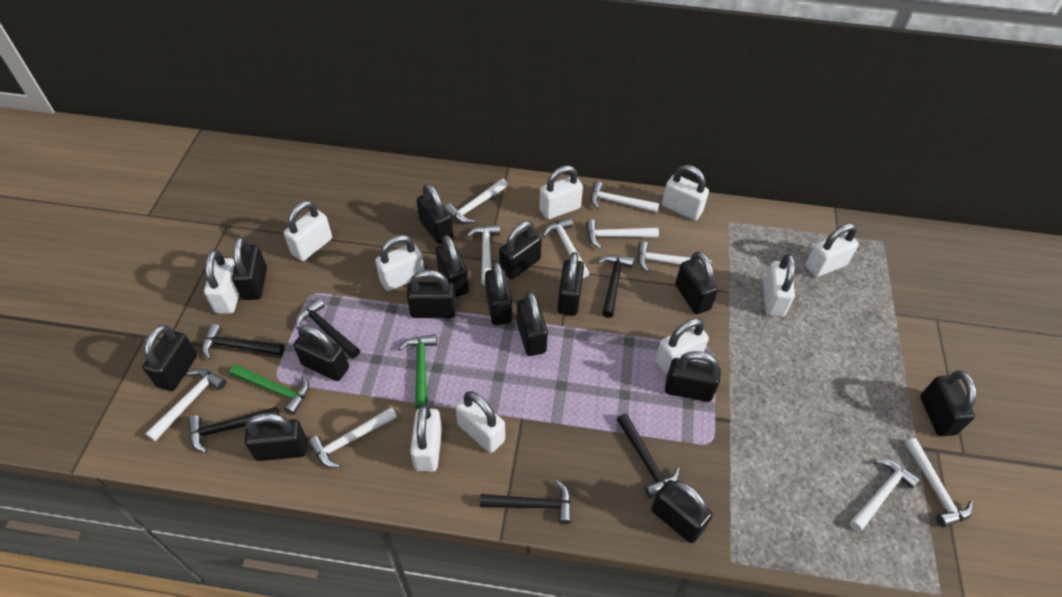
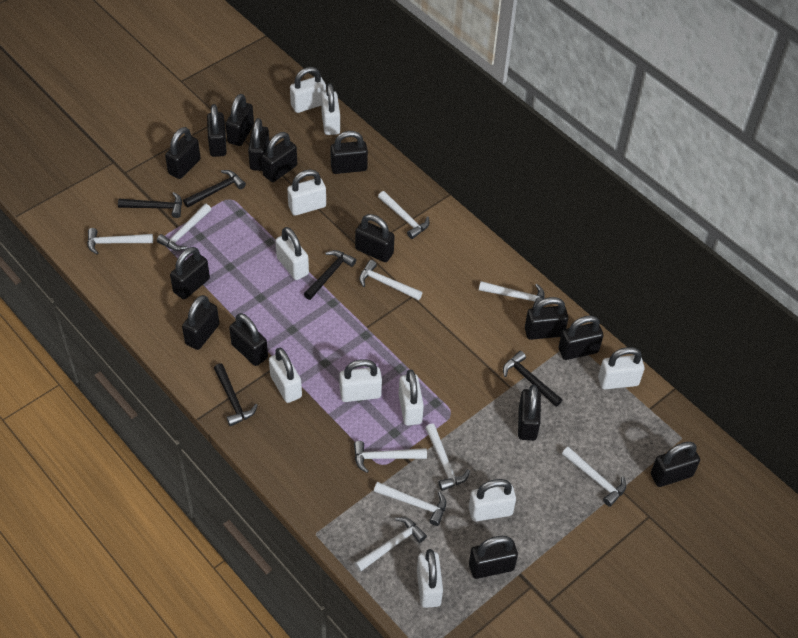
black hammer: [188,407,279,453] [202,324,284,360] [296,298,360,358] [480,480,572,524] [598,255,634,318] [617,414,680,498] = 6 -> [118,192,182,218] [183,170,246,208] [214,363,258,426] [304,250,356,300] [503,351,562,407] = 5
green hammer: [230,364,309,415] [398,334,437,409] = 2 -> none = 0

